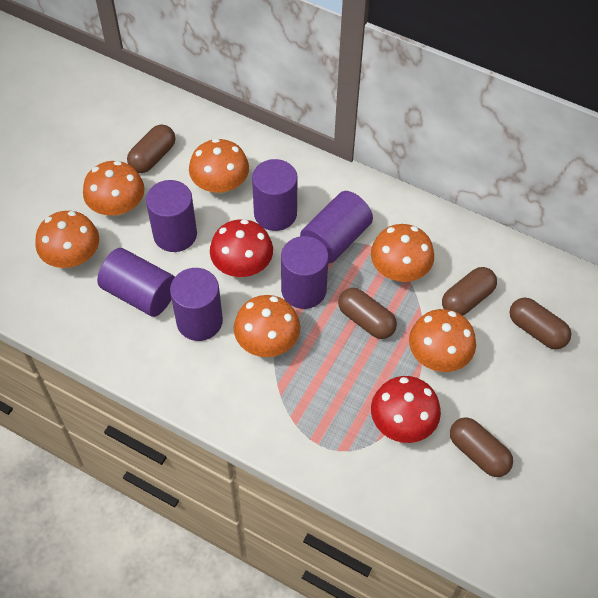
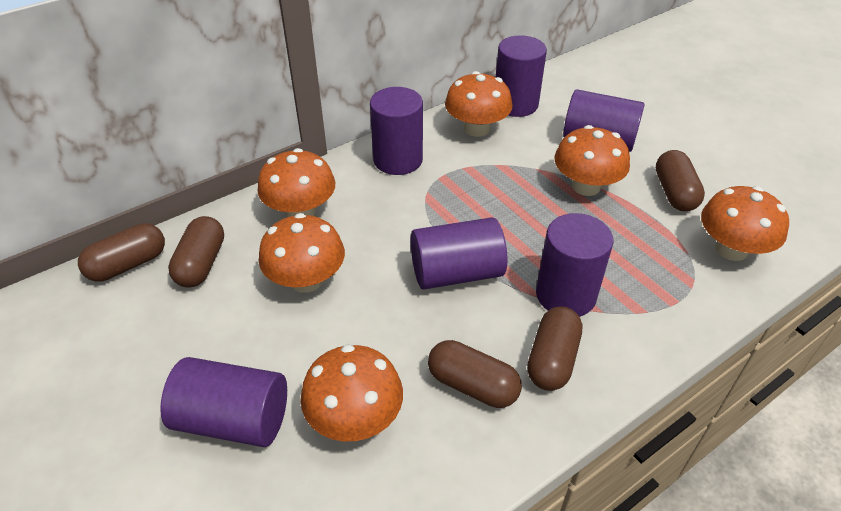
red mushroom: [210,219,273,277] [371,376,441,443] = 2 -> none = 0

